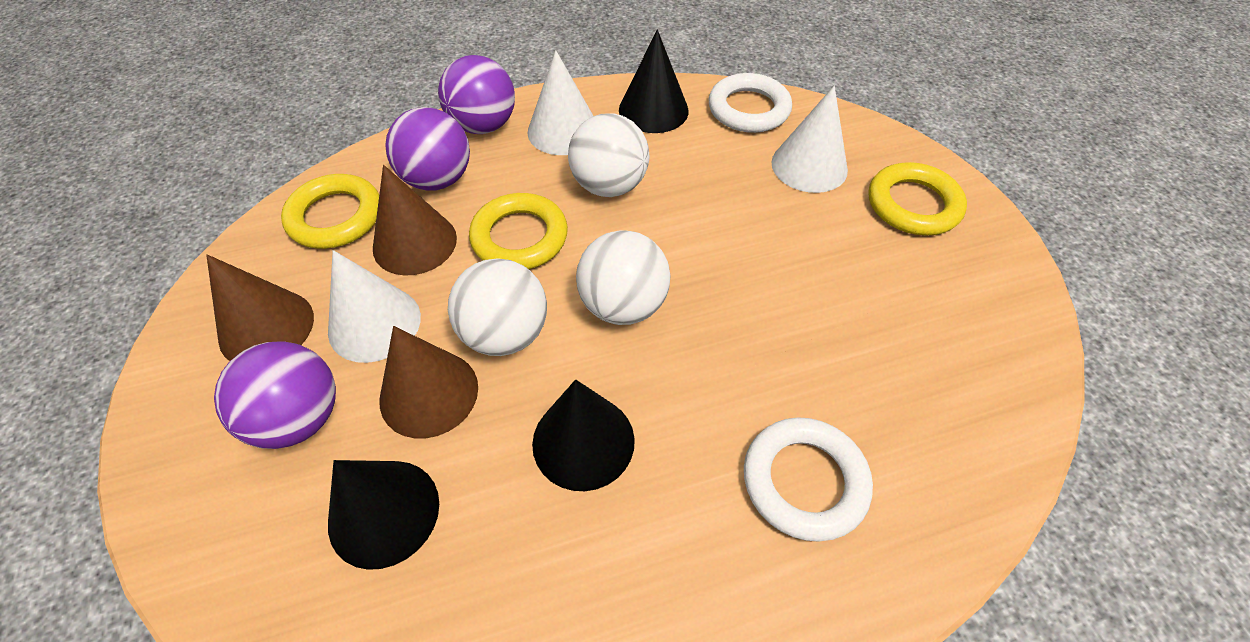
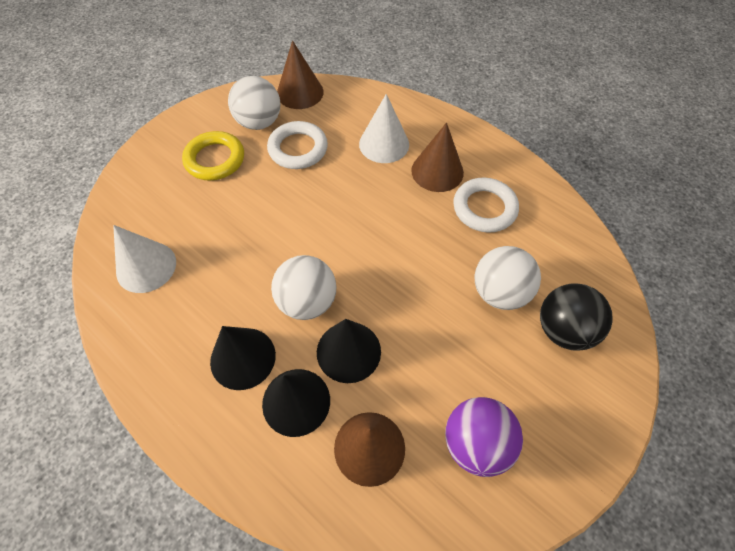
black ball: none = 0 -> [540,284,613,351] = 1
purple ball: [214,341,336,449] [385,107,470,191] [438,55,515,134] = 3 -> [445,397,523,477] = 1
white cone: [328,250,421,363] [528,50,593,155] [772,86,848,193] = 3 -> [113,225,176,293] [359,94,409,163] = 2
yellow ring: [281,174,379,249] [469,193,568,269] [868,162,967,236] = 3 -> [182,131,244,181] = 1

